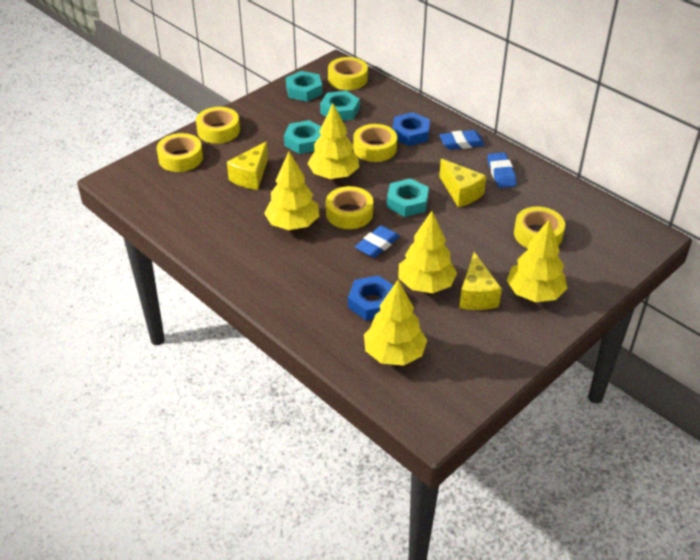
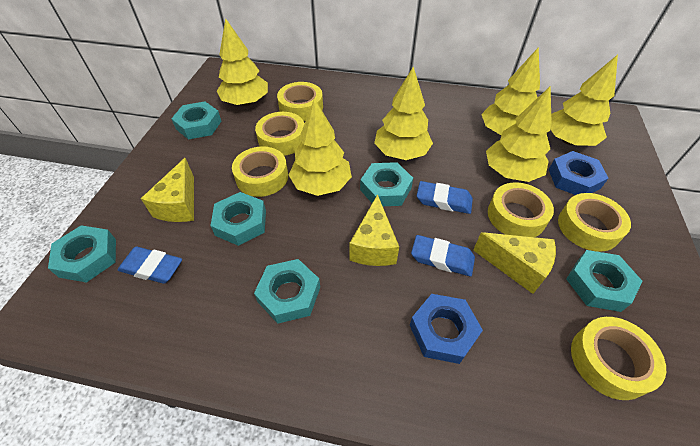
turquoise nut: [284,120,321,154] [286,71,323,102] [320,91,360,121] [387,178,429,217] = 4 -> [48,225,116,282] [171,102,222,140] [211,192,266,246] [254,259,320,324] [360,162,413,206] [566,250,643,312] = 6
yellow tree: [264,152,319,230] [307,104,359,179] [364,280,427,366] [399,211,457,293] [507,220,567,302] = 5 -> [217,18,268,106] [289,98,352,196] [374,66,433,160] [481,47,540,136] [486,86,552,182] [550,55,618,146] = 6

